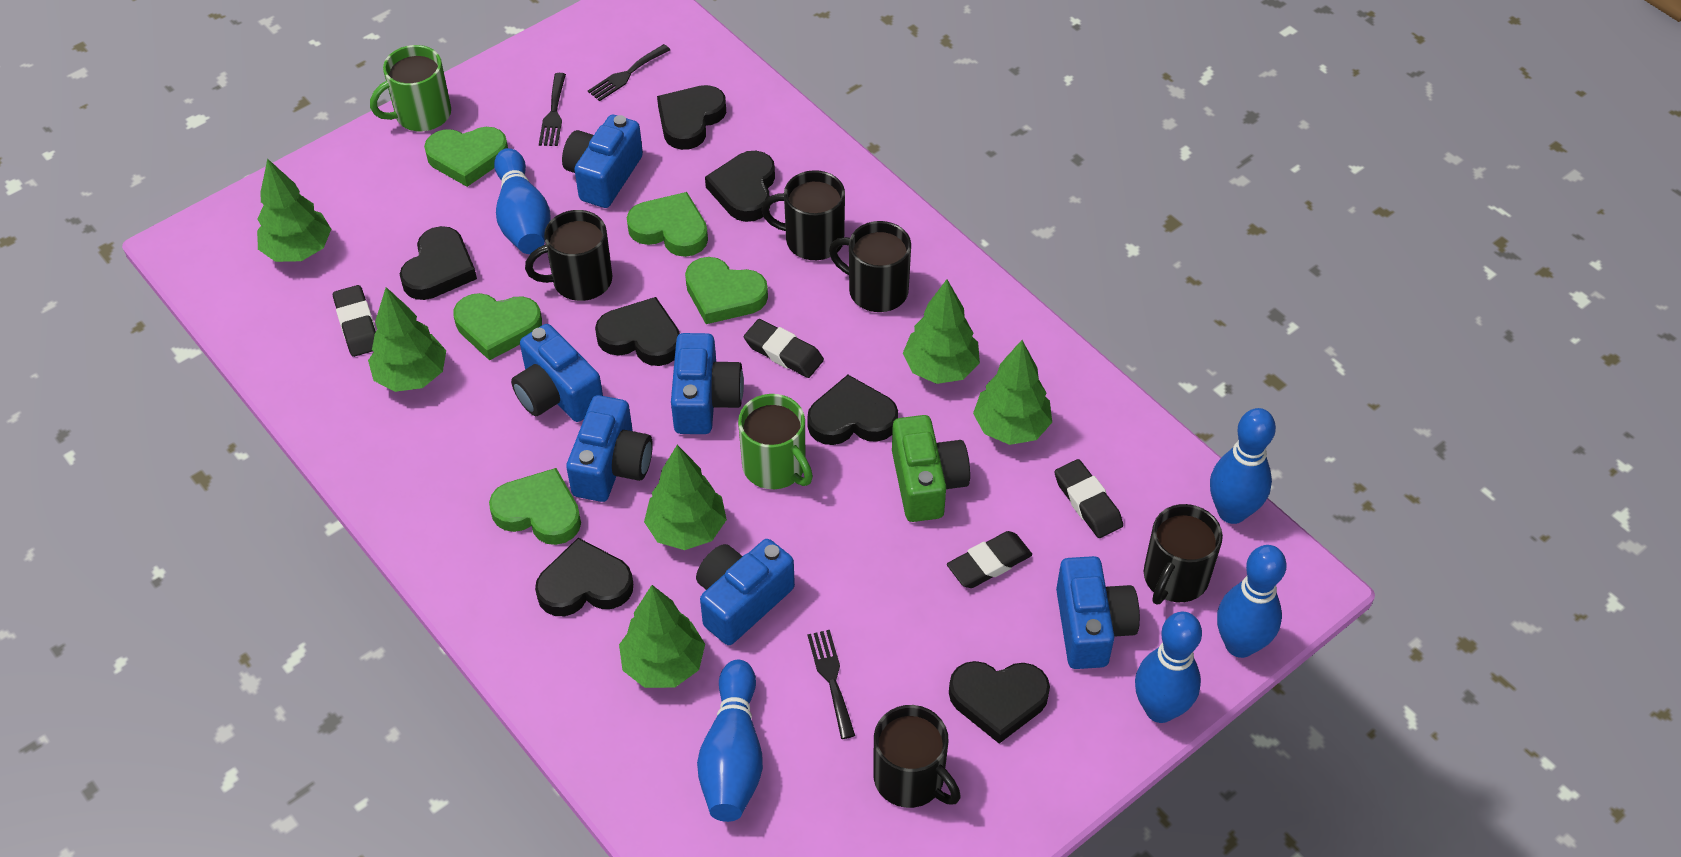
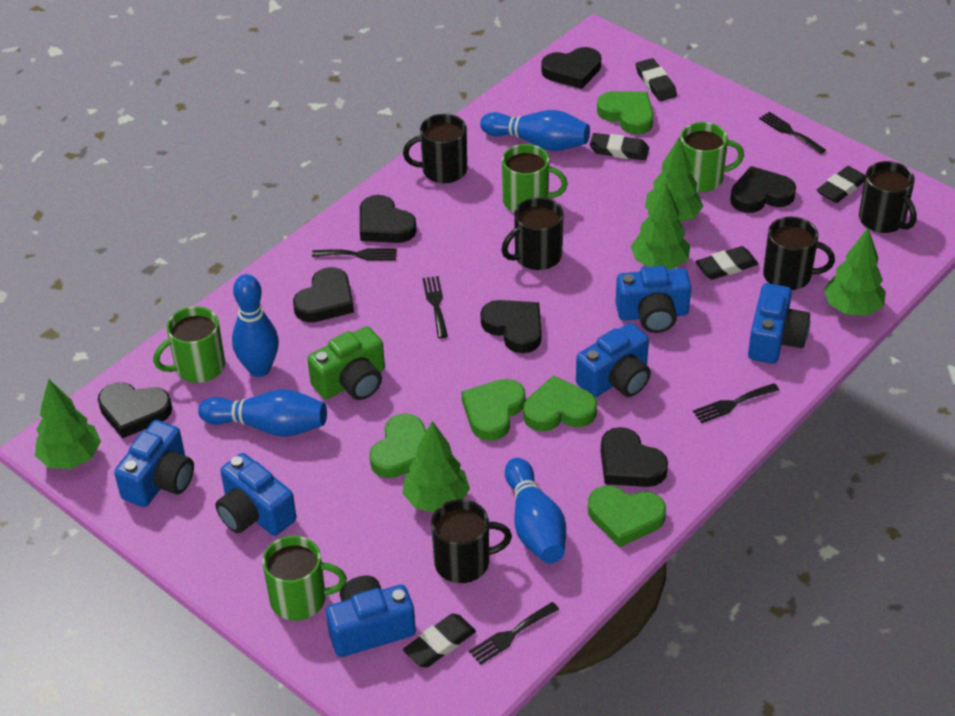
black eraser: [333,285,376,357] [744,319,824,378] [947,531,1032,588] [1055,459,1123,538] = 4 -> [403,614,476,668] [590,133,649,160] [636,58,677,101] [695,246,758,280] [817,166,865,203] = 5
black fork: [539,73,566,146] [588,44,670,101] [807,630,855,739] = 3 -> [312,248,397,261] [423,276,448,338] [469,602,559,665] [693,383,779,423] [759,112,826,154] = 5
blue bowling pin: [494,148,550,254] [697,660,763,822] [1135,612,1202,723] [1210,408,1276,524] [1217,545,1286,658] = 5 -> [198,389,327,437] [232,274,279,377] [480,110,590,151] [505,458,566,564] = 4
green mug: [370,45,451,131] [738,394,813,489] = 2 -> [153,306,225,383] [262,535,347,621] [502,144,568,212] [680,122,744,192] = 4
green tree: [257,159,331,262] [368,287,446,392] [619,585,705,688] [644,445,727,550] [903,279,980,384] [973,340,1052,445] = 6 -> [35,379,101,469] [402,421,470,512] [631,183,690,269] [645,137,703,222] [824,228,886,315] = 5

